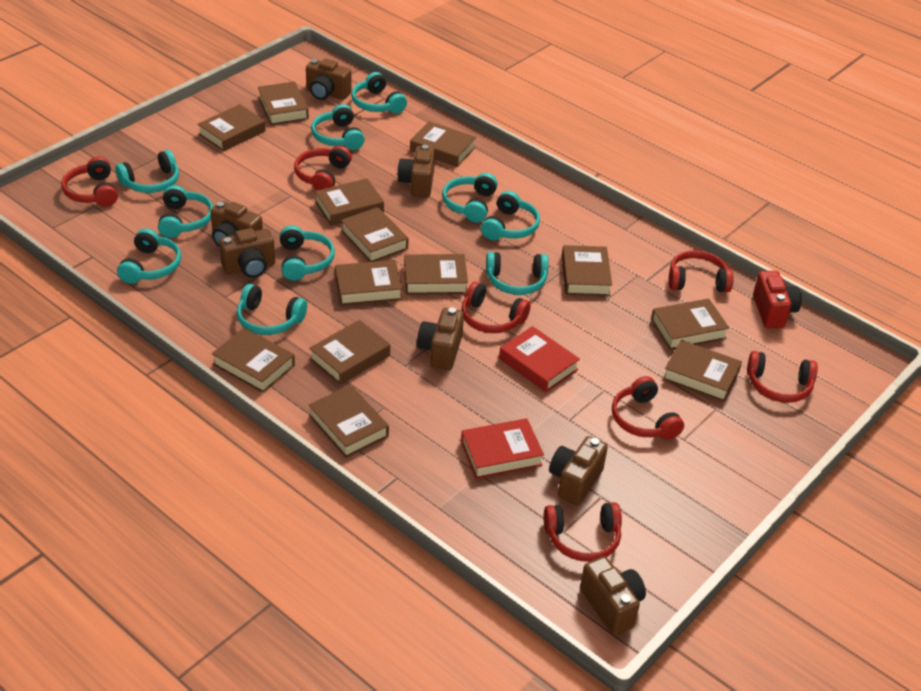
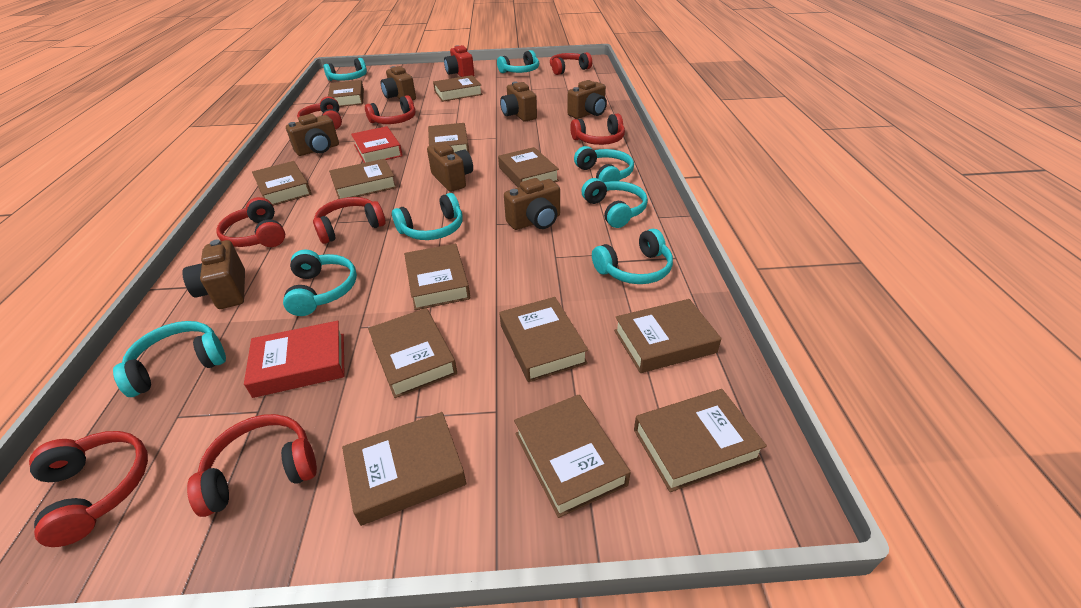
red headphones: [61,157,118,207] [294,145,352,190] [461,282,531,333] [544,502,622,562] [612,376,684,440] [669,250,734,293] [747,351,818,403] = 7 -> [29,431,148,547] [187,414,317,517] [216,197,285,247] [297,96,342,129] [313,197,386,244] [365,95,416,124] [550,52,592,75] [570,114,625,145] = 8
turquoise headphones: [115,150,179,193] [117,228,181,284] [158,185,213,238] [236,284,307,335] [280,225,335,281] [311,104,365,150] [351,72,407,114] [442,173,498,223] [481,191,540,240] [486,252,549,295] = 10 -> [113,321,226,397] [283,250,357,316] [324,58,367,81] [392,193,463,240] [497,50,539,73] [574,146,634,182] [582,178,648,228] [592,229,673,284] = 8

